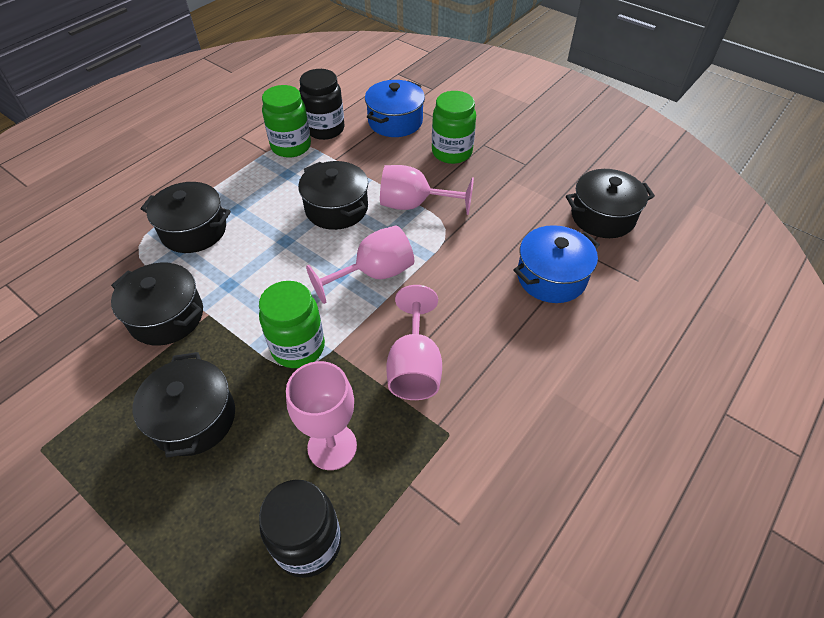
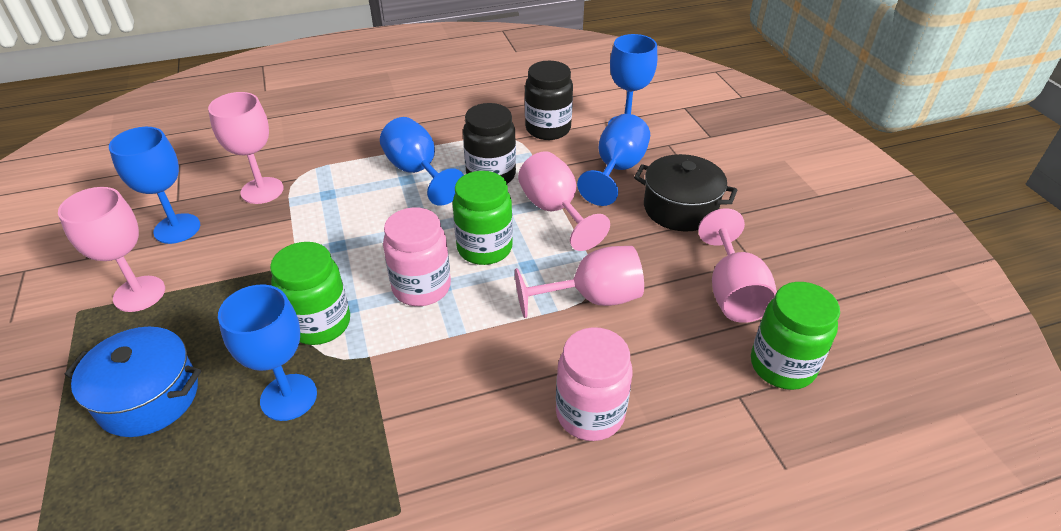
black pot: [111,263,203,346] [133,352,235,458] [140,182,231,253] [298,161,368,230] [566,169,655,238] = 5 -> [634,154,737,231] = 1
blue goblet: none = 0 -> [109,127,200,244] [218,284,317,421] [380,117,464,206] [577,114,650,206] [608,34,657,124] = 5
blue pot: [365,80,425,137] [514,225,600,303] = 2 -> [64,327,201,437] = 1
pink goblet: [286,361,357,470] [306,225,414,304] [380,165,474,215] [386,285,442,400] = 4 -> [58,187,165,312] [208,92,284,204] [515,246,644,318] [518,151,610,251] [698,209,777,323] = 5
pink jar: none = 0 -> [383,207,451,306] [556,327,632,441] = 2

